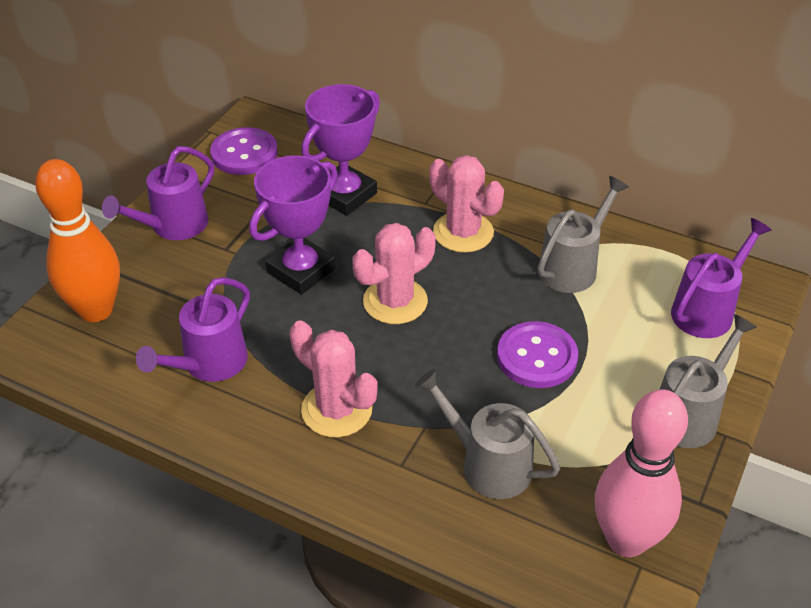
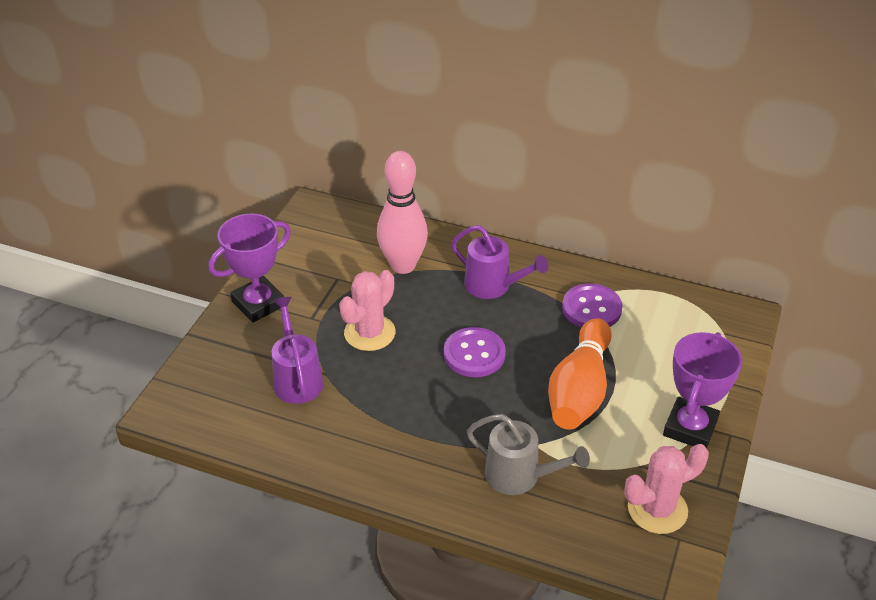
grey watering can: [414,369,560,499] [538,176,629,293] [660,314,757,448] = 3 -> [467,414,590,495] = 1
pink cactus: [290,320,378,437] [352,223,436,324] [429,155,504,253] = 3 -> [339,270,395,351] [624,444,709,534] = 2
purple watering can: [102,146,214,240] [136,277,250,382] [671,218,772,338] = 3 -> [272,297,324,404] [451,225,548,299] = 2

